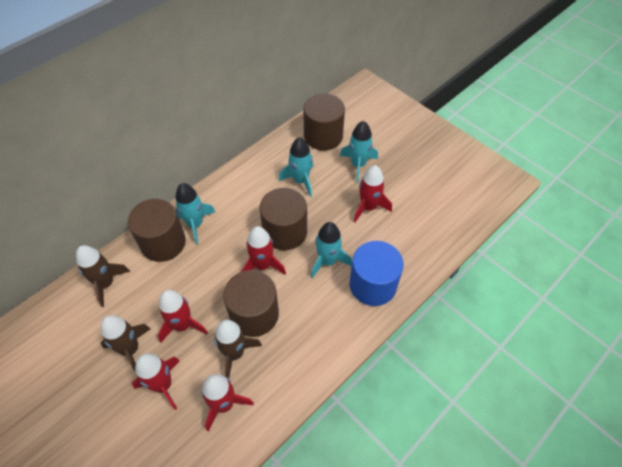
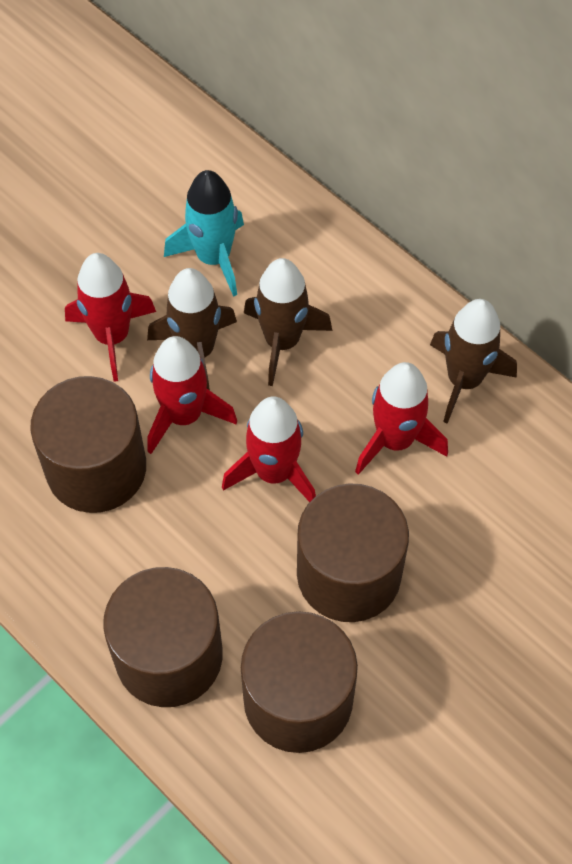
blue cylinder: [349,241,403,306] = 1 -> none = 0
red rocket: [132,354,180,410] [158,290,208,343] [201,374,254,432] [241,226,286,275] [354,165,392,222] = 5 -> [65,253,156,382] [148,336,237,454] [222,396,316,502] [355,362,448,475] = 4
turquoise rocket: [175,183,215,244] [278,137,313,197] [311,222,352,278] [340,121,378,182] = 4 -> [164,170,244,297] = 1

